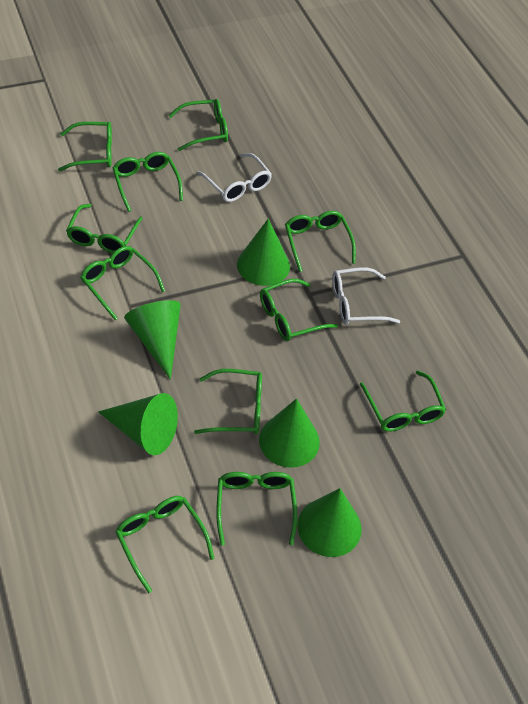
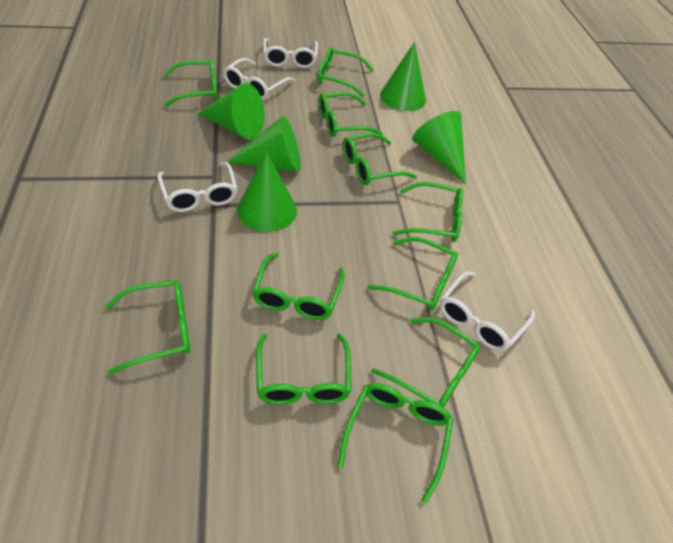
white glasses: [197,153,272,202] [332,267,400,325] = 2 -> [157,162,237,212] [223,58,296,100] [263,38,318,68] [440,271,535,351] = 4

